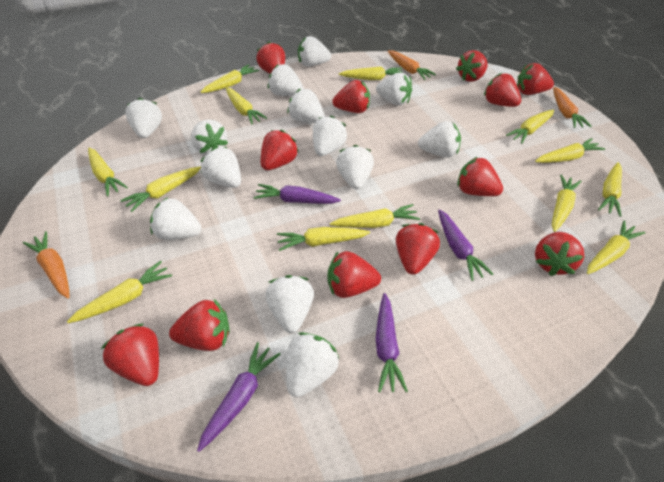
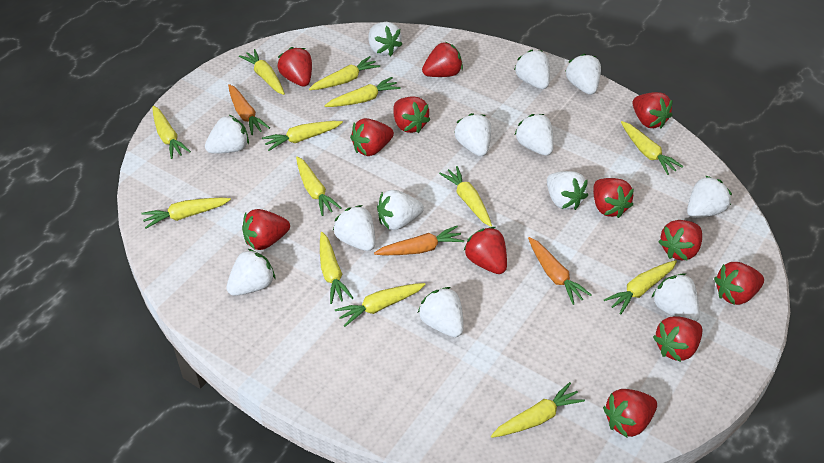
purple carrot: [197,342,281,452] [254,184,341,204] [375,293,408,393] [438,209,493,281] = 4 -> none = 0

